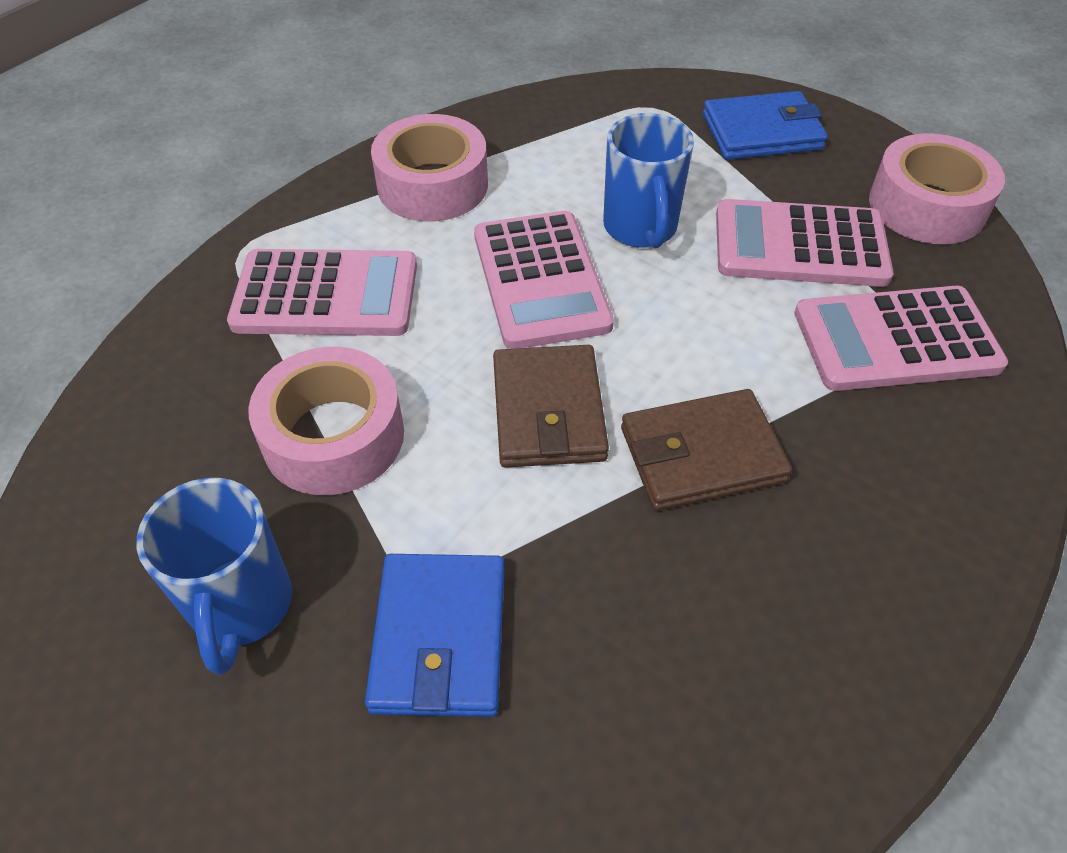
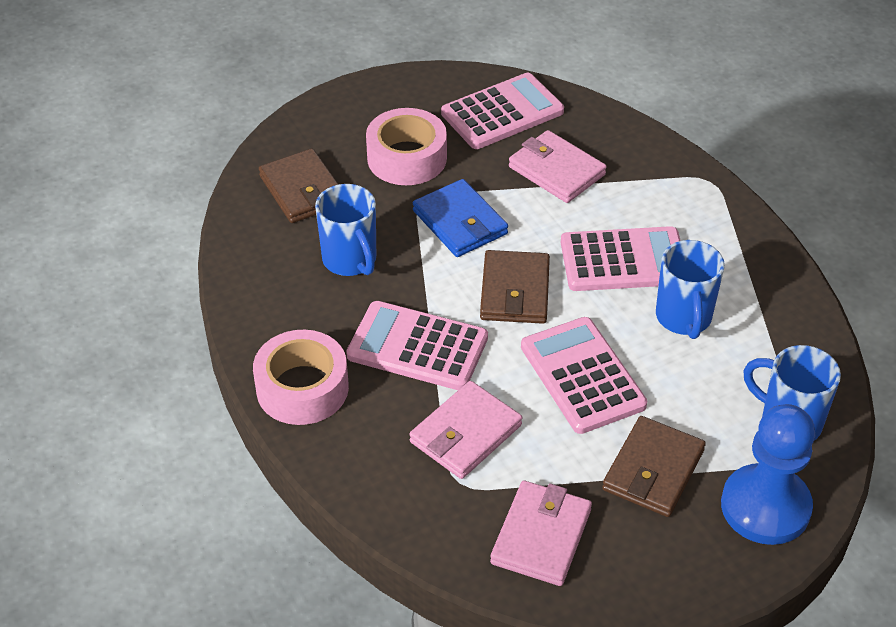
blue mug: [136,478,292,675] [603,113,694,248] = 2 -> [315,184,376,276] [656,240,725,339] [743,345,841,440] = 3
blue pawn: none = 0 -> [721,404,815,545] = 1
blue wallet: [365,554,505,717] [703,91,828,160] = 2 -> [413,179,508,257] = 1
brown wallet: [493,345,609,468] [621,389,792,511] = 2 -> [259,149,338,223] [480,250,550,324] [602,416,706,517] = 3
pink tape: [248,347,404,495] [371,114,488,222] [869,133,1005,244] = 3 -> [253,330,349,425] [366,108,447,185] = 2
pink wallet: none = 0 -> [409,381,522,479] [490,480,592,586] [509,130,607,203] = 3

